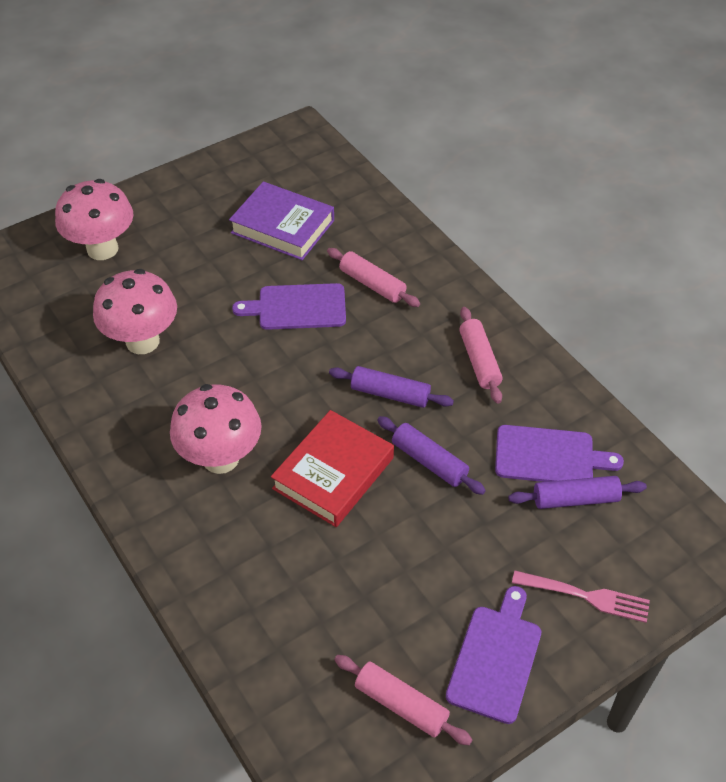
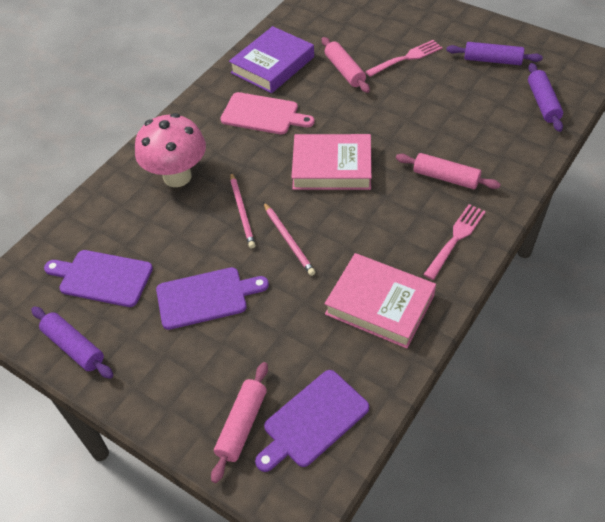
pink book: none = 0 -> [291,134,372,190] [324,253,436,348] = 2
pink cutting board: none = 0 -> [220,92,315,134] = 1
pink fork: [512,571,650,623] = 1 -> [365,40,442,77] [423,204,486,280] = 2
pink mushroom: [55,179,133,260] [93,269,177,354] [170,384,262,474] = 3 -> [135,113,206,187] = 1
pink pencil: none = 0 -> [230,173,255,248] [263,202,315,276] = 2
red book: [271,410,394,527] = 1 -> none = 0

